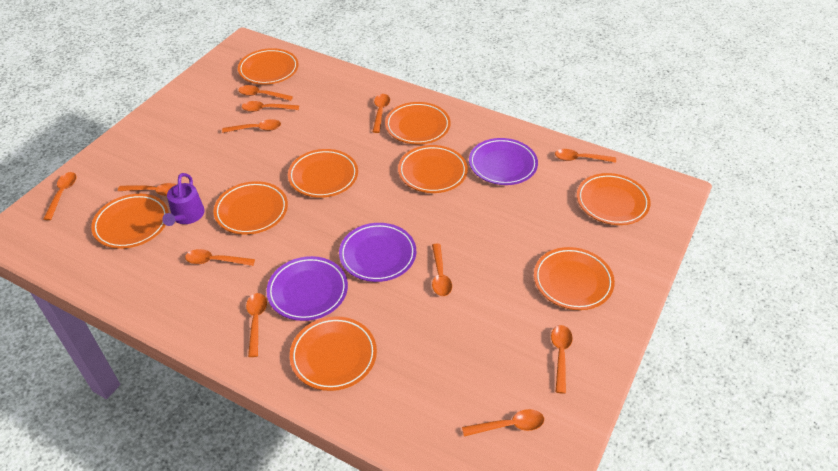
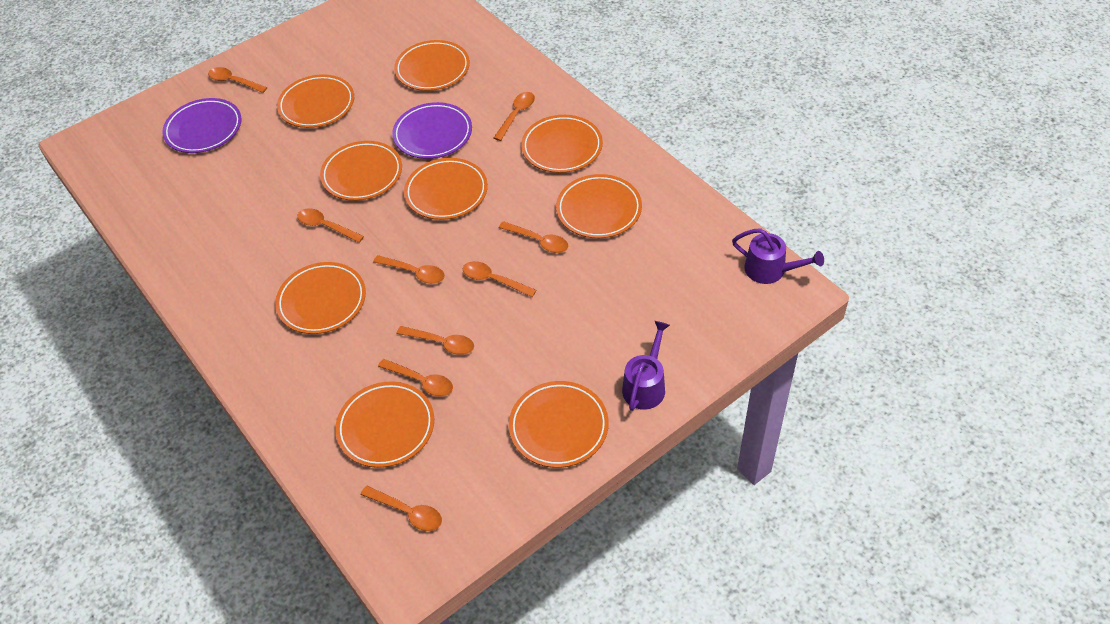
orange spoon: [44,172,77,220] [118,183,177,196] [185,249,255,266] [222,119,281,133] [238,85,293,101] [242,101,299,112] [246,293,267,357] [373,94,390,133] [432,244,452,296] [462,409,544,437] [551,325,573,394] [555,149,616,163] = 12 -> [208,67,268,93] [297,208,364,243] [361,486,442,531] [373,255,445,284] [378,359,453,397] [397,326,474,355] [463,261,536,297] [494,92,535,141] [499,221,569,253] = 9
purple plate: [267,256,348,321] [339,223,416,282] [469,138,538,185] = 3 -> [162,98,242,153] [392,102,472,159] = 2
purple watering can: [162,173,205,226] = 1 -> [622,321,670,411] [732,228,824,284] = 2

